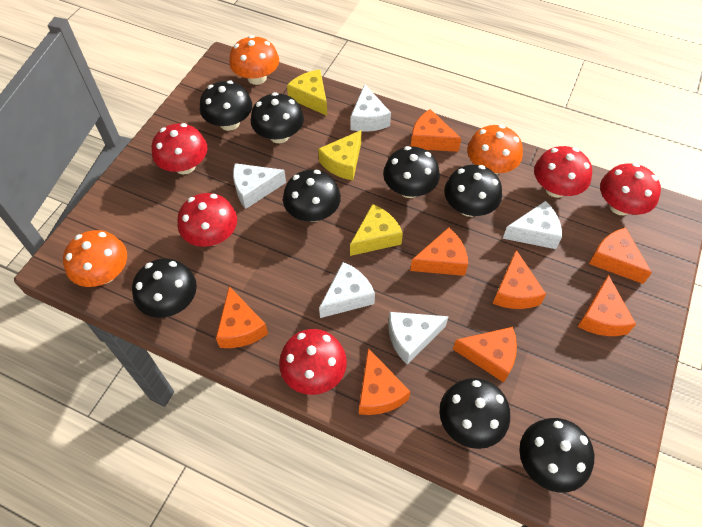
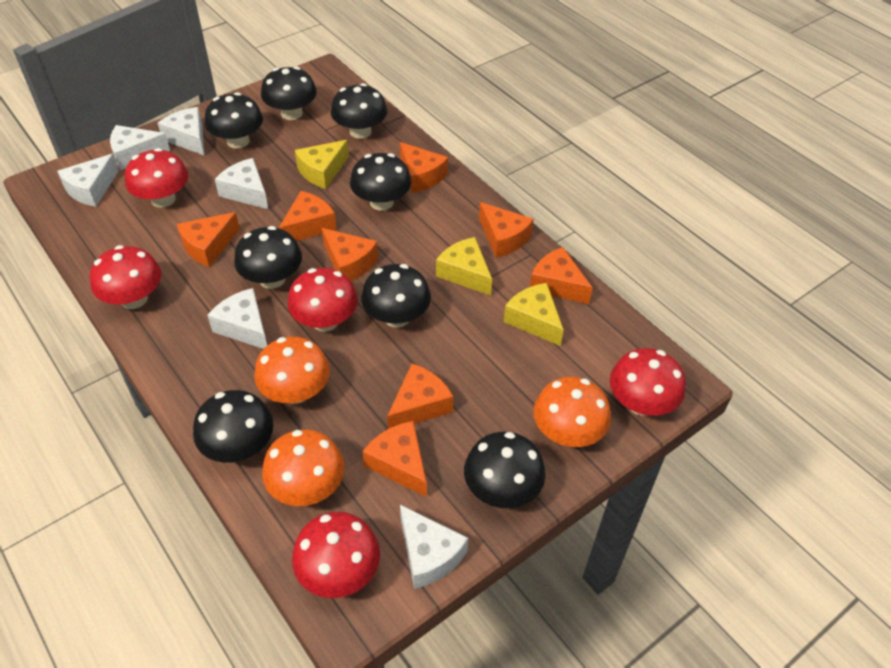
white cheese: [233,163,286,209] [319,262,375,318] [350,84,391,132] [388,312,449,365] [503,201,562,249] = 5 -> [57,154,119,207] [110,125,170,170] [158,107,204,155] [207,288,267,349] [215,158,268,209] [400,505,468,589] = 6

